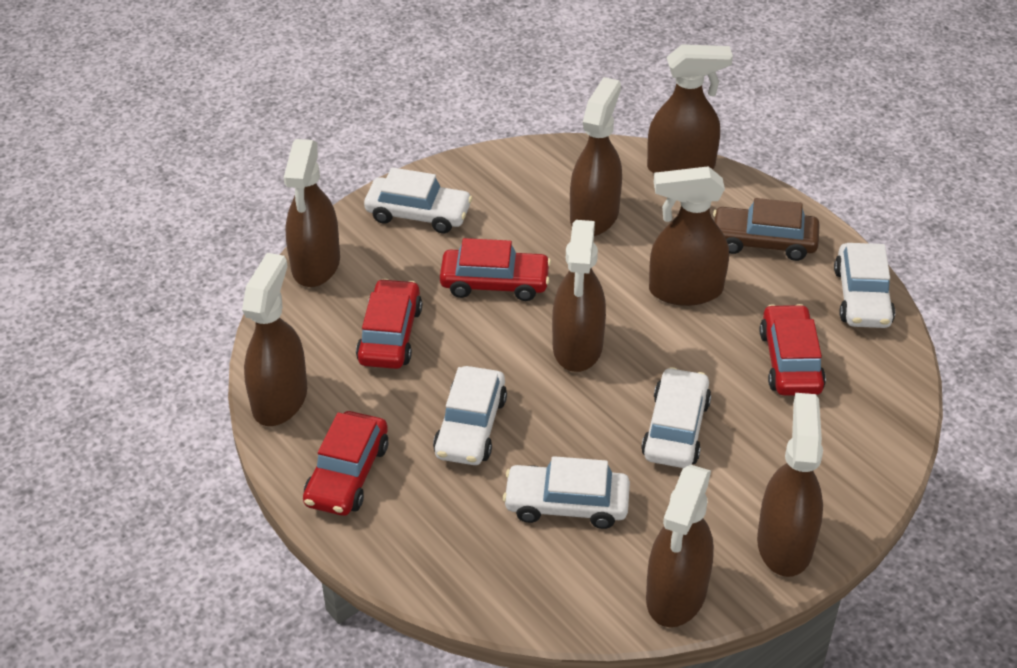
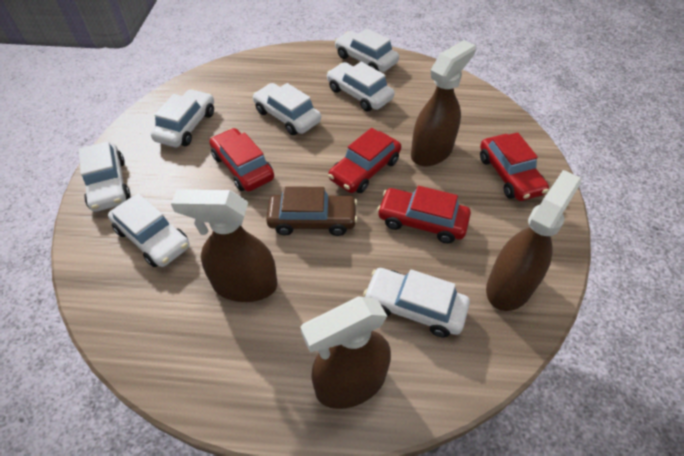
brown spray bottle: [242,253,307,426] [284,139,340,287] [552,220,606,372] [570,77,622,236] [646,465,714,627] [647,44,733,173] [649,166,729,306] [757,393,823,577] = 8 -> [171,189,277,302] [300,296,391,409] [411,40,476,166] [486,170,581,311] = 4
white car: [364,167,473,233] [433,366,507,465] [503,456,630,529] [641,367,711,468] [834,243,895,328] = 5 -> [78,141,130,212] [108,193,189,267] [151,89,214,147] [253,83,321,135] [327,62,395,111] [335,28,399,72] [363,268,470,338] = 7

